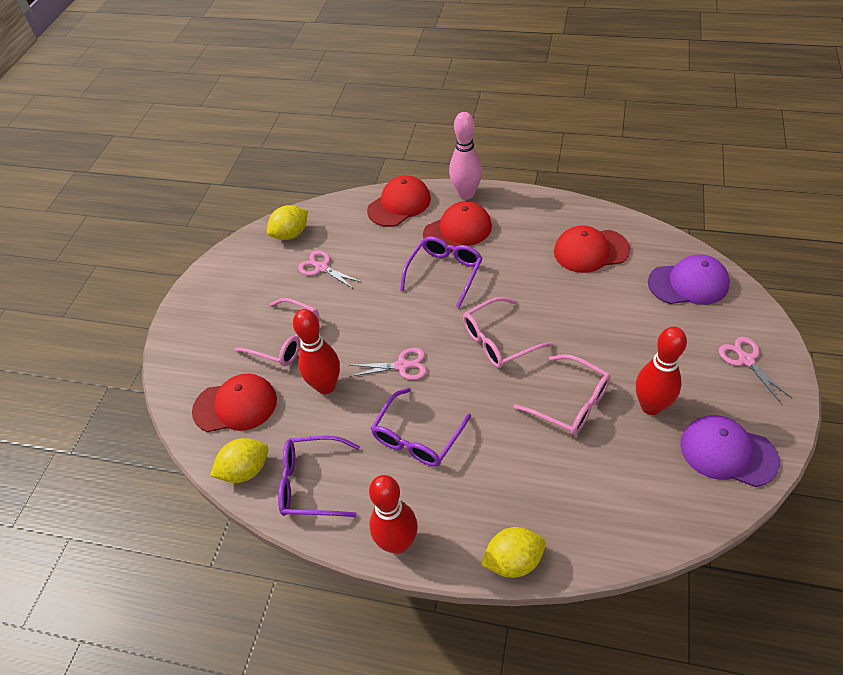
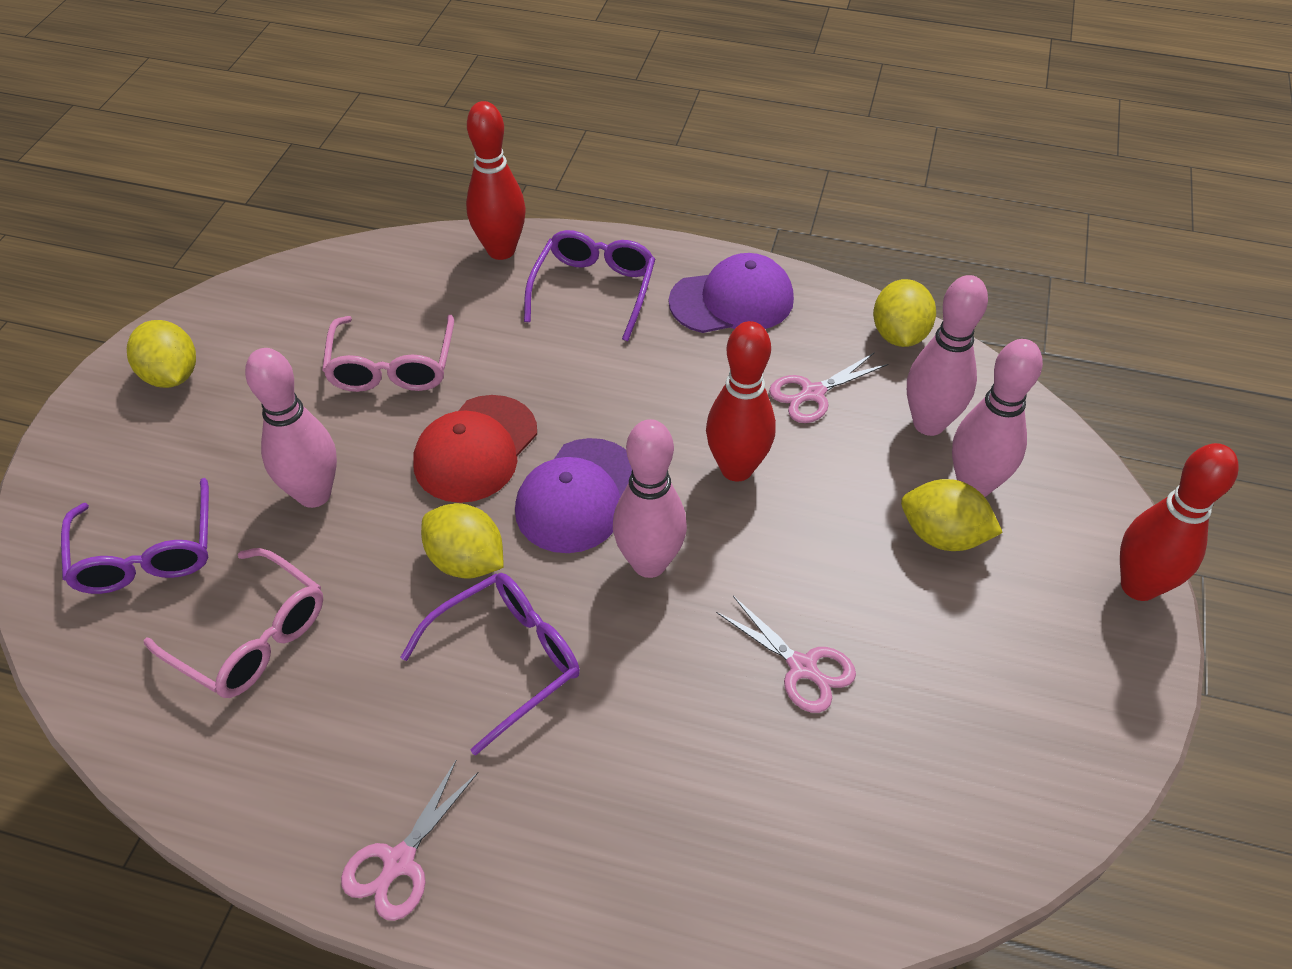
pink bowling pin: [449,112,482,200] = 1 -> [245,348,337,508] [613,419,687,578] [907,275,988,436] [952,339,1043,497] = 4
pink glasses: [234,298,319,366] [463,297,554,368] [513,354,611,435] = 3 -> [143,548,323,698] [322,315,454,392] = 2
red cap: [192,374,277,432] [367,175,431,227] [423,201,492,252] [554,226,630,273] = 4 -> [413,395,537,503] = 1
yellow lemon: [210,438,268,483] [267,205,308,240] [481,527,546,578] = 3 -> [127,320,196,388] [421,503,503,579] [873,279,936,347] [901,479,1003,551] = 4

